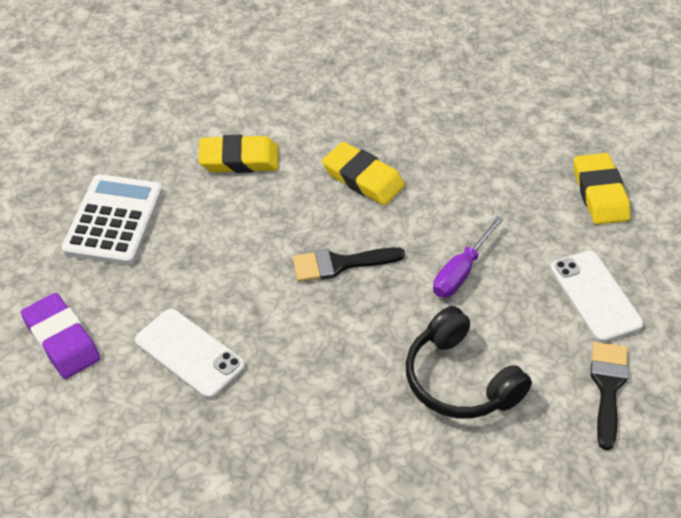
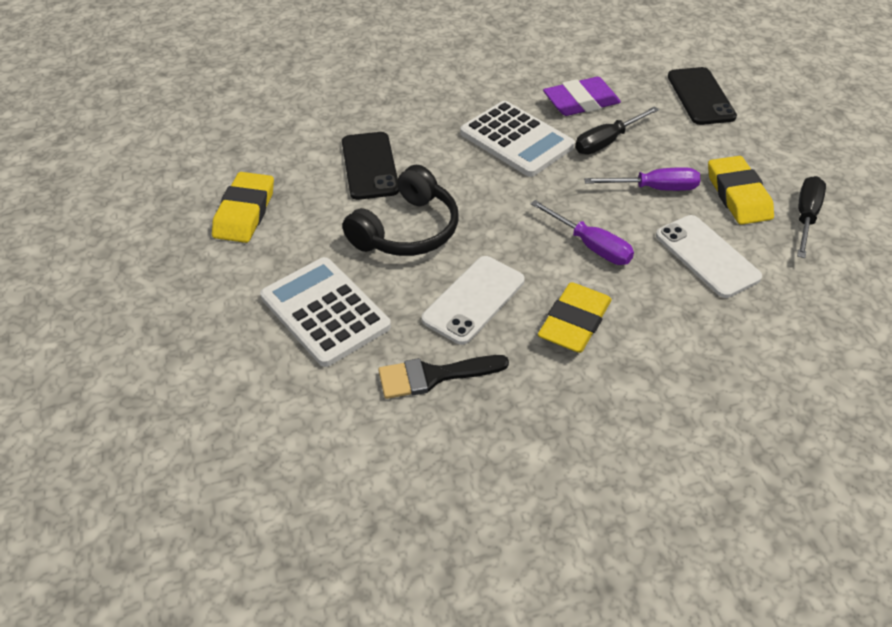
black brush: [293,247,405,282] [590,342,628,450] = 2 -> [378,355,509,399] = 1
black phone: none = 0 -> [342,132,399,200] [668,67,737,125] = 2
black screwdriver: none = 0 -> [575,106,659,155] [797,176,826,258] = 2
purple screwdriver: [433,216,503,298] = 1 -> [530,200,634,265] [584,167,701,191] = 2
white calculator: [61,174,163,265] = 1 -> [260,257,391,367] [460,101,575,177] = 2

